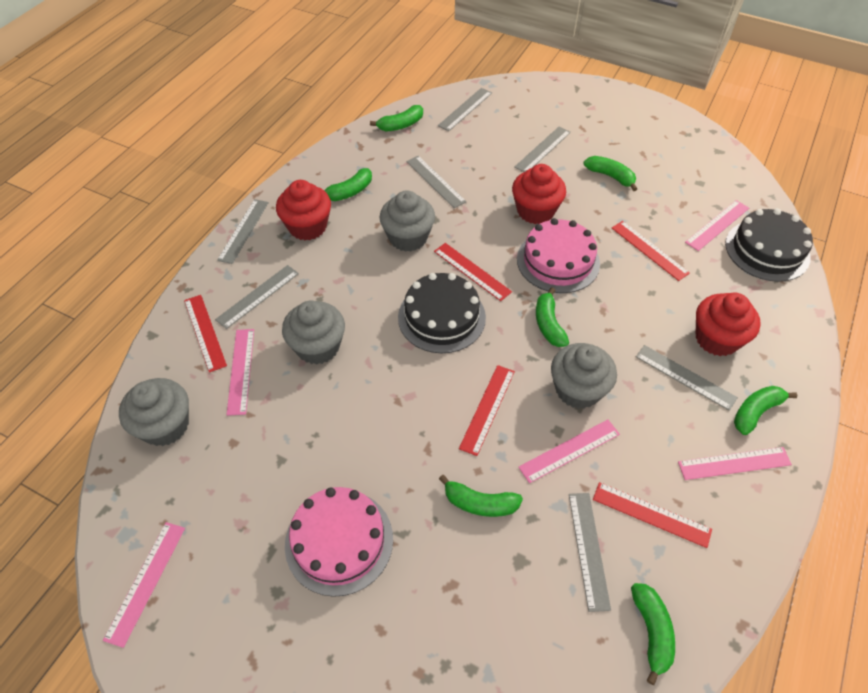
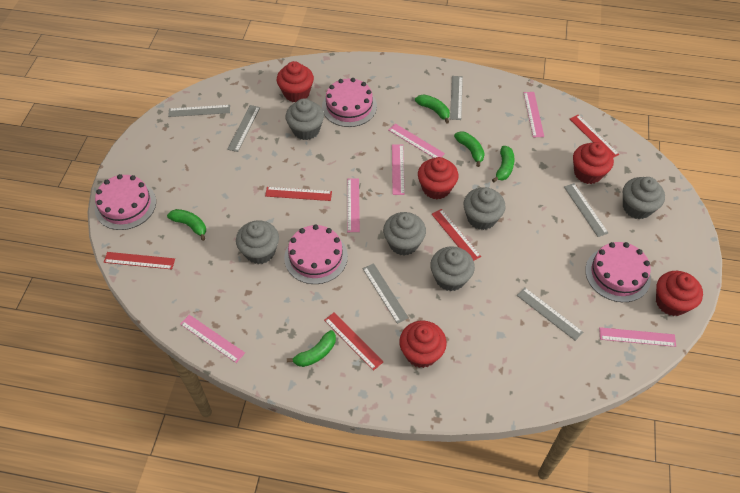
black cake: [398,273,486,353] [725,208,813,282] = 2 -> none = 0
green banana: [324,168,372,201] [370,105,423,131] [439,475,523,517] [536,287,569,347] [584,156,637,191] [631,583,675,685] [734,386,797,435] = 7 -> [167,209,206,241] [287,330,336,367] [415,94,450,124] [454,131,485,167] [492,146,515,182] = 5
grey cupcake: [119,378,189,446] [282,301,345,365] [379,190,435,252] [551,343,617,409] = 4 -> [236,220,279,264] [286,99,324,140] [383,212,426,256] [430,247,475,291] [463,187,506,230] [623,177,665,219] = 6
grey ruler: [215,265,299,329] [217,199,269,264] [406,156,466,208] [438,88,492,131] [514,127,571,172] [569,493,611,612] [636,345,738,411] = 7 -> [168,105,230,117] [227,105,260,152] [363,263,409,324] [450,76,463,120] [517,287,583,341] [564,183,608,237] = 6
pink cake: [285,487,393,597] [517,218,600,293] = 2 -> [95,174,156,230] [284,224,348,284] [322,78,377,127] [585,242,651,302] = 4
pink ruler: [103,522,185,648] [226,329,254,416] [518,420,620,483] [678,447,792,480] [685,200,749,251] = 5 -> [180,315,245,363] [347,178,360,232] [389,124,445,158] [392,144,405,195] [523,92,544,137] [599,327,676,347] = 6
red cupcake: [276,180,331,240] [512,164,566,224] [696,293,761,356] = 3 -> [277,61,314,102] [399,321,447,368] [418,157,458,199] [573,142,614,184] [656,271,703,316] = 5

